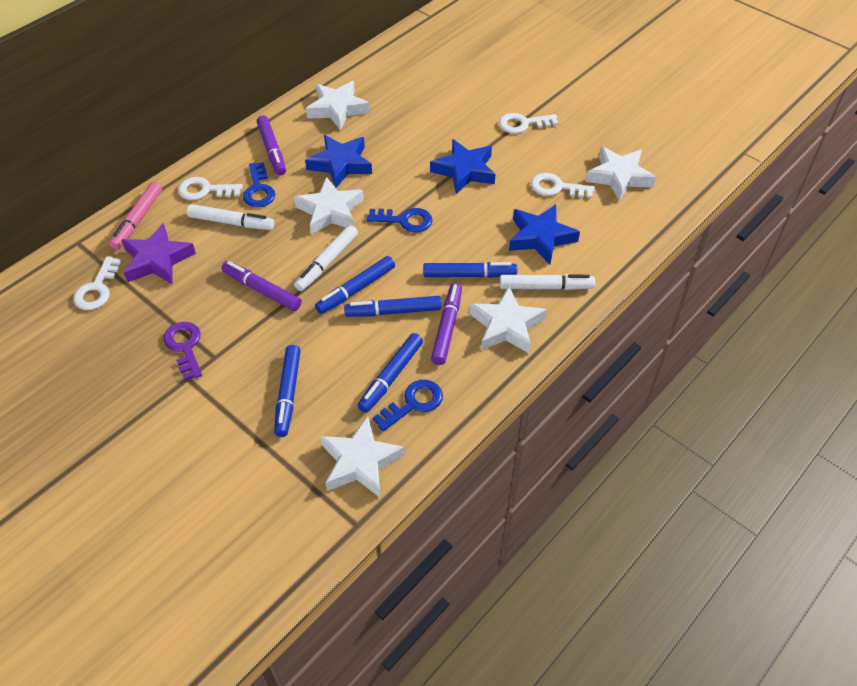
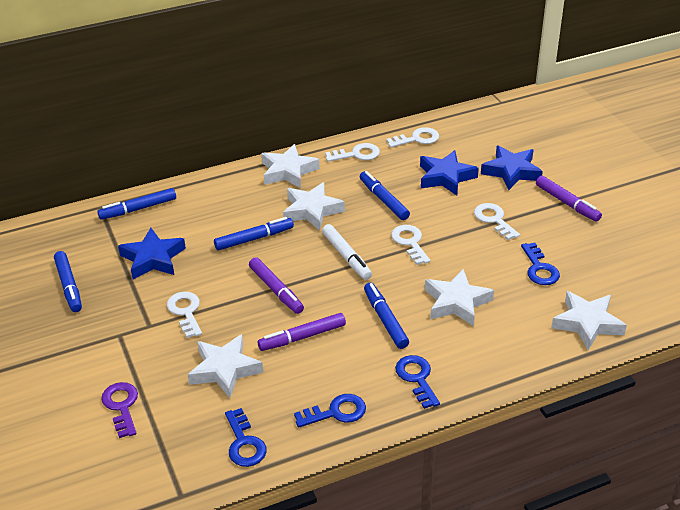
blue key: [243,162,275,207] [367,208,432,233] [373,380,443,432] = 3 -> [225,408,267,467] [294,394,366,428] [395,355,440,409] [521,243,560,285] = 4
pink marker: [109,182,162,250] = 1 -> none = 0
purple star: [122,223,196,285] = 1 -> none = 0
white key: [73,256,122,310] [178,177,243,200] [499,113,558,134] [531,173,595,198] = 4 -> [167,292,202,338] [325,143,380,162] [386,127,439,147] [391,225,430,265] [474,203,520,240] = 5
white marker: [187,204,274,230] [294,225,358,291] [500,274,595,290] = 3 -> [322,224,372,280] = 1

